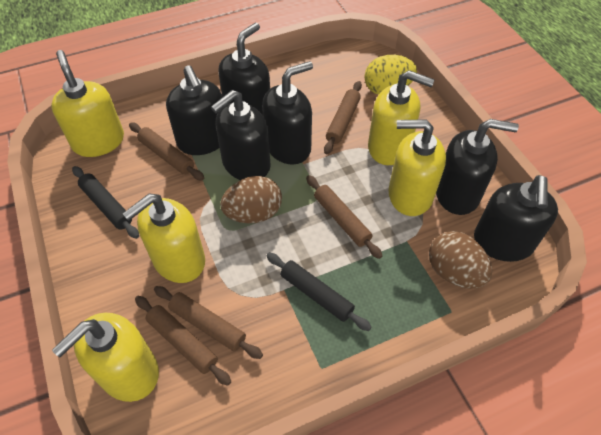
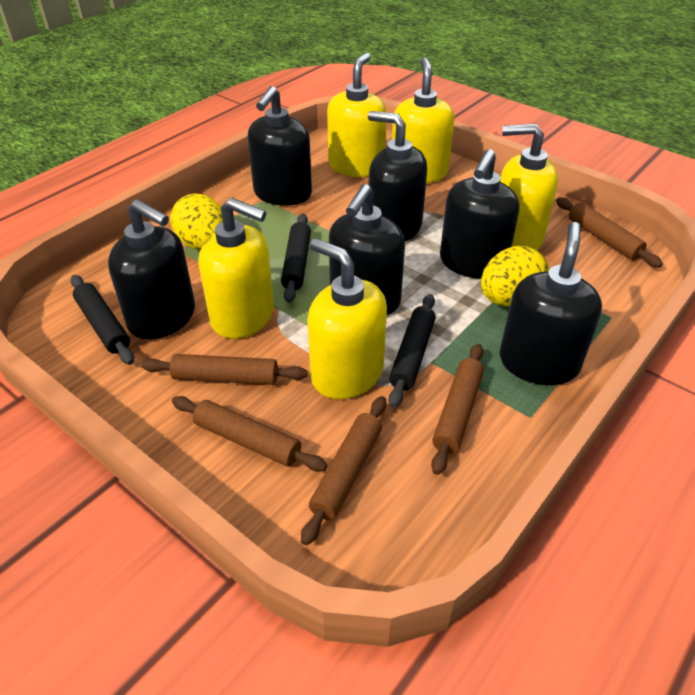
black rolling pin: [72,166,139,239] [267,253,372,331] = 2 -> [70,275,134,365] [281,214,311,303] [389,294,436,408] = 3
brown egg: [220,176,282,224] [429,231,492,289] = 2 -> none = 0
yellow egg: [365,55,417,95] = 1 -> [170,193,223,250] [481,246,549,307] = 2

